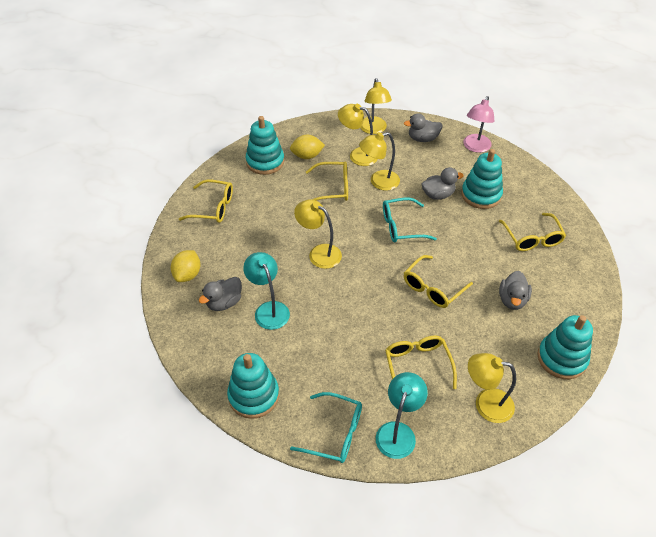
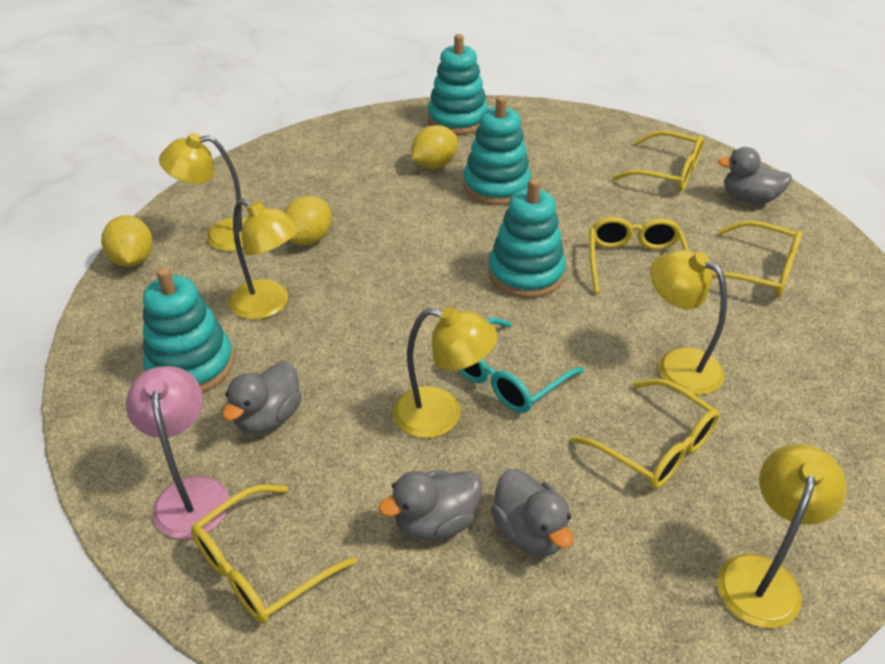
turquoise glasses: [290,392,362,463] [383,198,437,243] = 2 -> [458,317,584,413] = 1
turquoise lamp: [243,252,290,330] [376,372,428,459] = 2 -> none = 0
yellow lemon: [171,250,201,282] [290,135,325,159] = 2 -> [101,215,153,267] [284,196,332,245] [411,125,458,169] = 3

